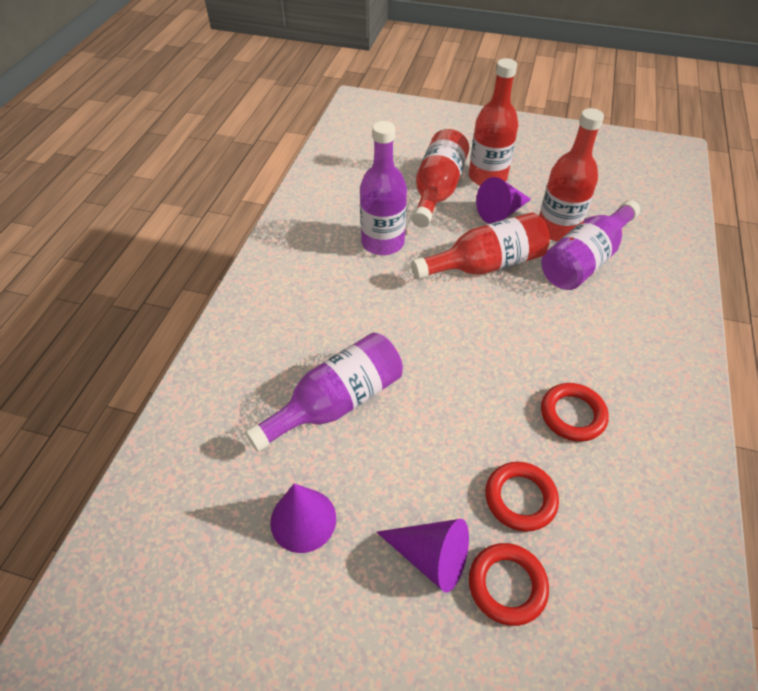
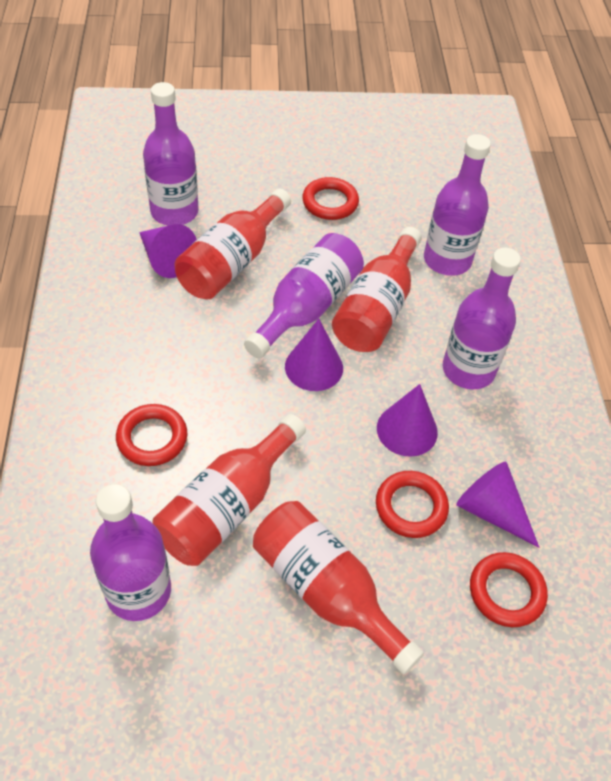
purple bottle: [245,332,403,452] [360,121,407,255] [541,200,640,290] = 3 -> [90,484,171,621] [143,82,199,226] [244,233,364,358] [424,134,491,276] [443,248,521,389] = 5
purple cone: [270,483,336,553] [377,519,469,592] [476,177,531,224] = 3 -> [139,224,197,278] [285,319,343,391] [377,384,438,457] [456,462,539,547] = 4
red ring: [469,543,549,626] [485,462,559,532] [541,383,609,442] = 3 -> [116,404,187,466] [302,177,359,220] [376,471,449,538] [470,552,548,627] = 4

